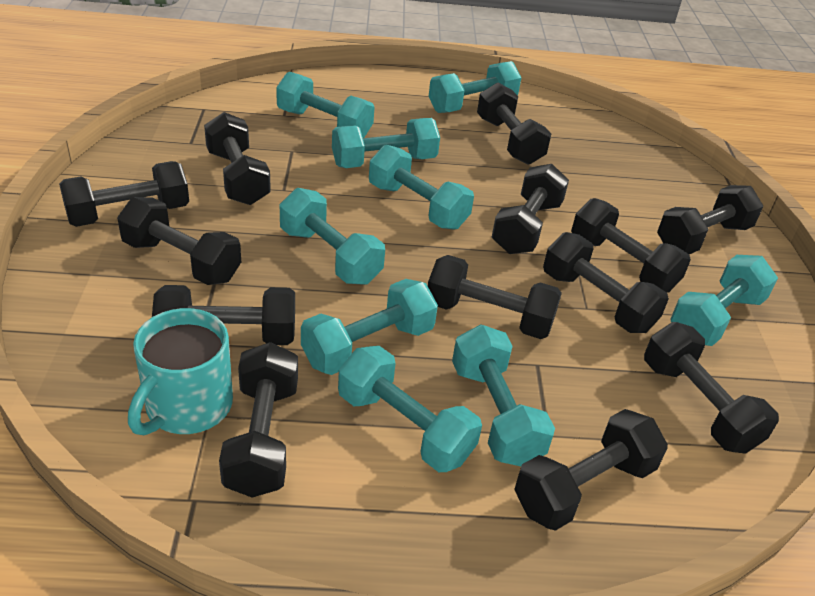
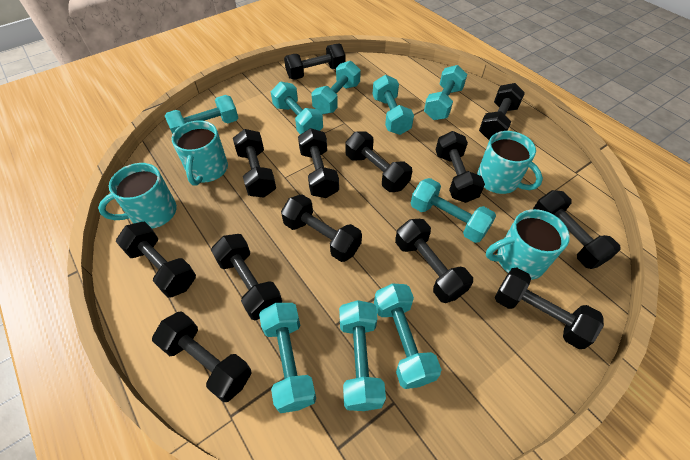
turquoise mug: [128,308,233,435] = 1 -> [98,163,177,229] [172,120,228,186] [477,131,543,194] [486,209,570,280] = 4

